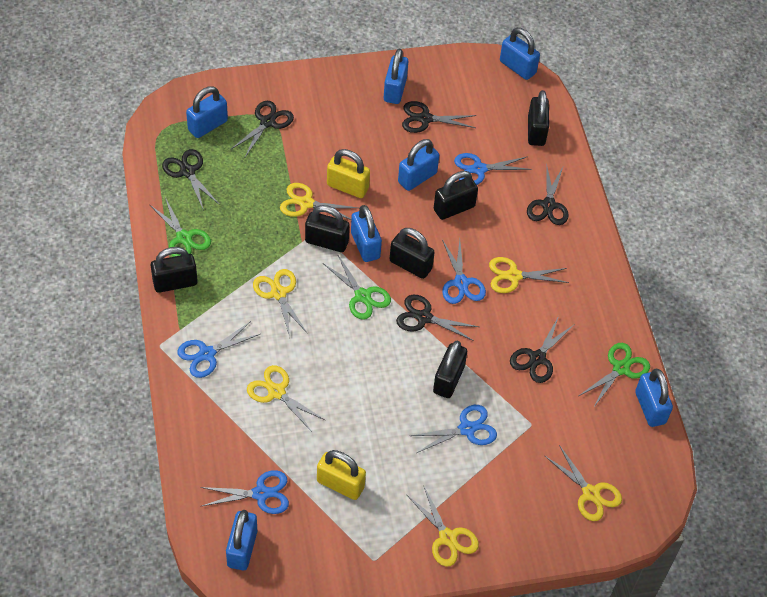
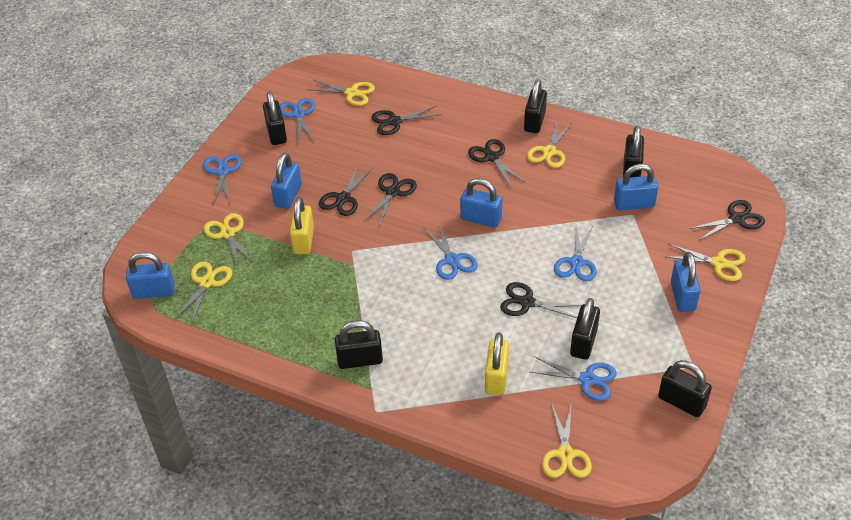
blue padlock: [186,86,228,138] [226,510,257,570] [351,205,382,262] [384,49,408,104] [398,139,439,191] [500,28,540,80] [635,369,673,427] = 7 -> [126,252,175,299] [271,153,302,209] [460,178,502,228] [614,164,658,211] [671,252,701,312] = 5
green scissors: [150,197,211,257] [324,254,391,320] [579,343,650,408] = 3 -> none = 0

